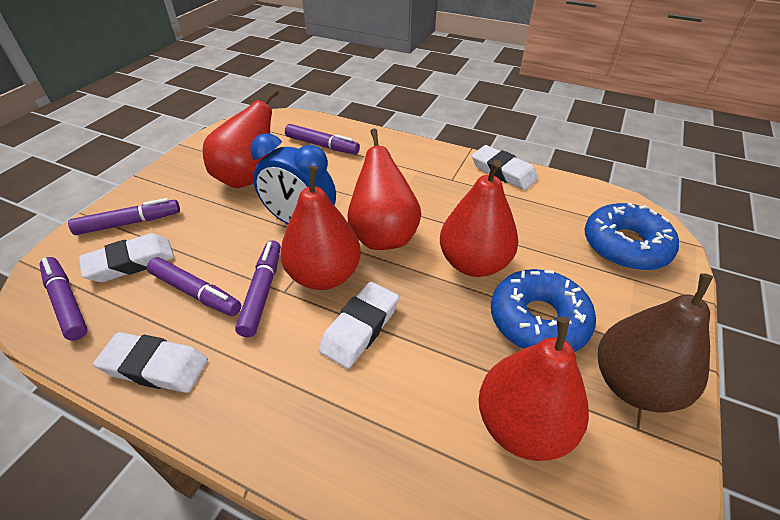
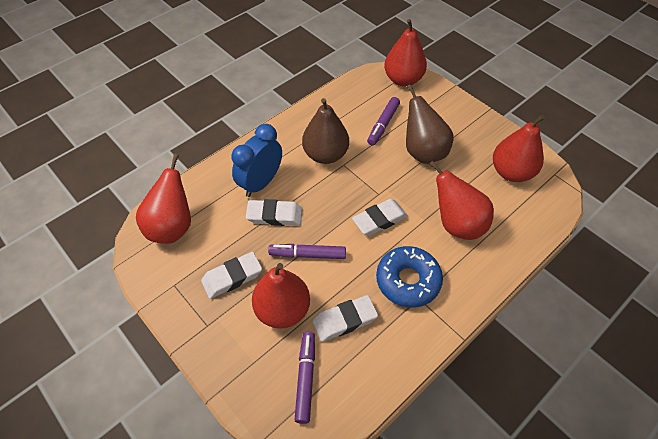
blue donut: [491,269,596,352] [585,203,679,270] = 2 -> [376,246,443,308] = 1
brown pear: [598,273,713,413] = 1 -> [302,98,349,164] [406,84,453,164] = 2
purple marker: [39,257,88,341] [68,198,180,235] [147,257,241,316] [235,240,281,337] [285,124,360,154] = 5 -> [268,244,346,259] [294,332,315,424] [367,97,400,146] = 3

